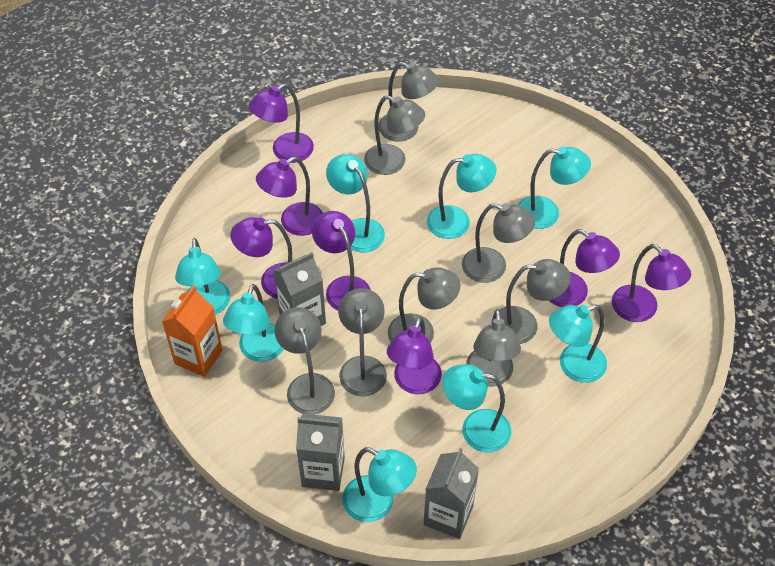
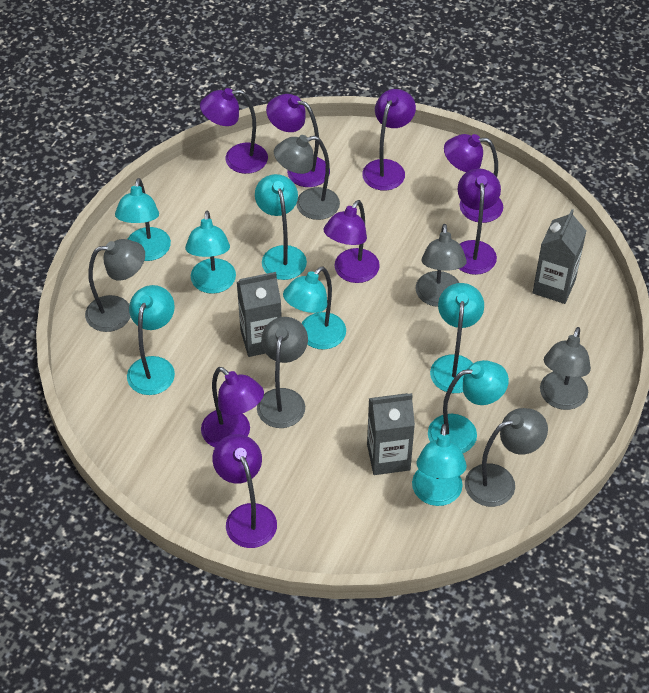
grey lamp: [275,307,335,415] [338,288,387,397] [364,95,425,175] [378,62,439,142] [388,267,461,343] [462,203,535,283] [466,309,521,387] [492,259,571,344] = 8 -> [85,239,145,332] [257,317,308,428] [274,135,340,220] [415,224,467,307] [465,408,548,507] [540,327,591,410] = 6
orange carton: [162,286,223,377] = 1 -> none = 0
purple lamp: [230,217,292,299] [249,83,314,163] [256,156,323,236] [312,211,371,311] [387,317,442,394] [549,229,620,307] [612,244,691,322] = 7 -> [200,88,268,174] [201,367,264,447] [212,434,277,548] [266,94,330,187] [324,200,380,283] [362,89,416,191] [444,134,503,223] [458,168,501,275] = 8

